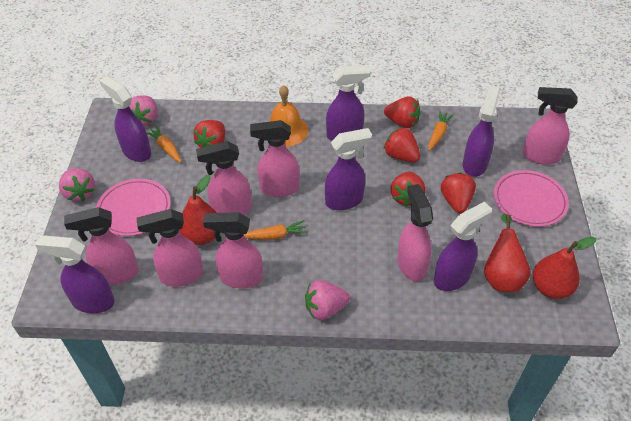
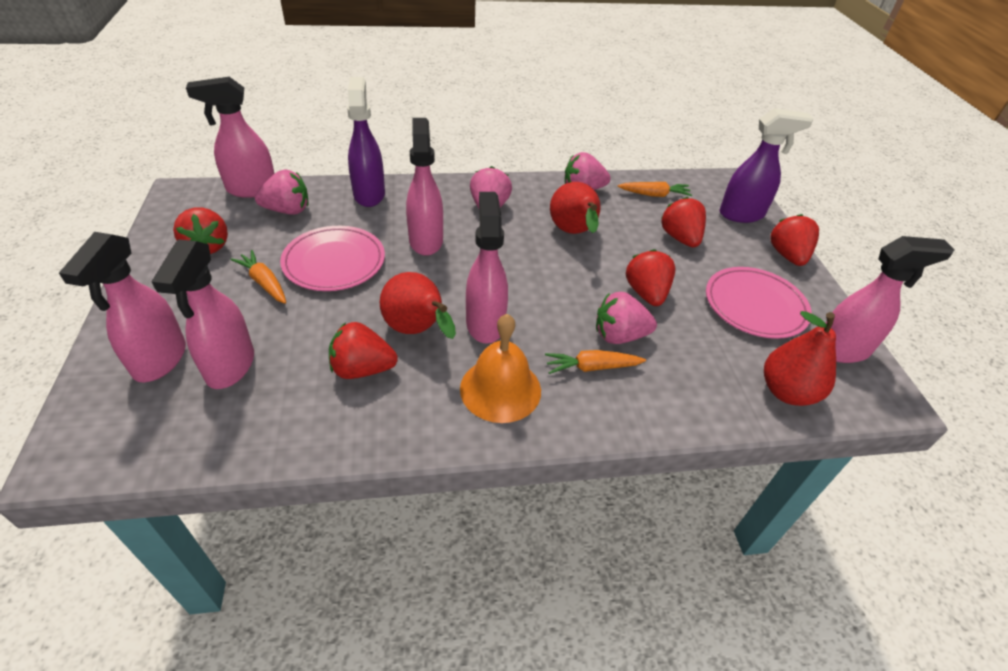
pink spray bottle: [64,207,139,285] [137,209,203,287] [196,141,252,215] [203,212,263,289] [250,120,300,197] [397,184,433,282] [523,87,578,165] = 7 -> [59,232,186,382] [151,239,254,389] [186,77,274,198] [406,118,443,256] [466,192,508,344] [826,236,955,363] = 6
pink strawberry: [59,168,95,201] [129,95,158,126] [305,280,350,320] = 3 -> [255,169,308,215] [470,166,512,208] [565,152,611,190] [596,292,657,344] = 4
purple spray bottle: [35,235,115,313] [100,76,151,162] [325,128,372,210] [326,65,371,141] [434,202,492,291] [463,85,501,177] = 6 -> [347,77,385,207] [719,108,814,223] = 2

